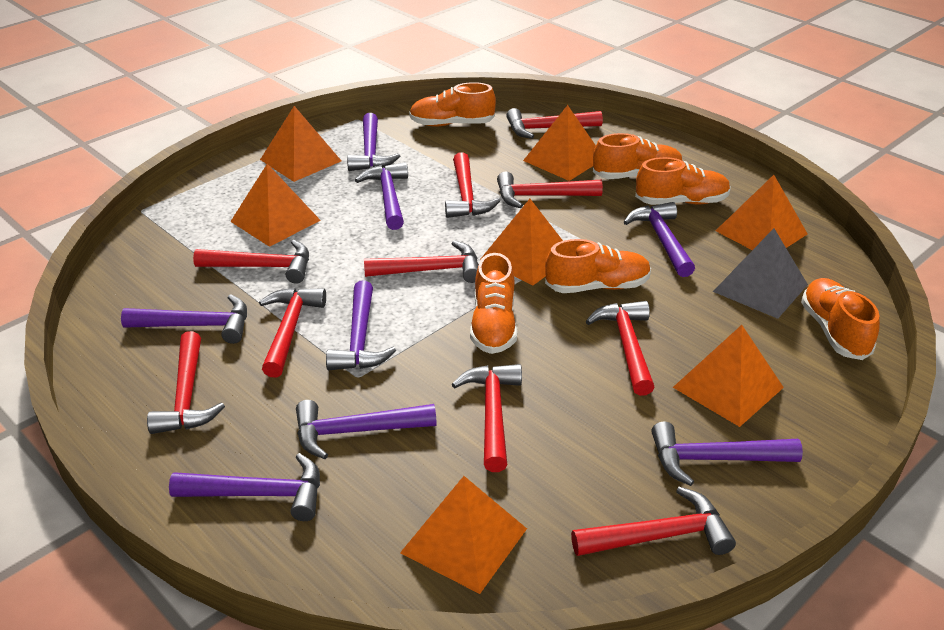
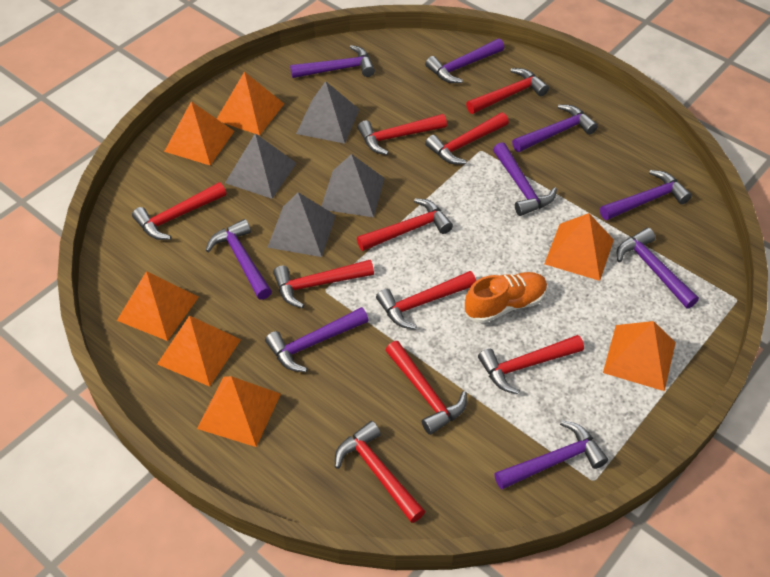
grey pyramid: [713,228,808,319] = 1 -> [225,133,296,199] [267,192,336,257] [296,81,360,144] [321,154,385,217] = 4
orange shoe: [409,82,496,126] [470,253,517,354] [545,239,651,293] [593,133,683,179] [635,157,731,205] [801,278,880,360] = 6 -> [465,272,548,323] = 1
purple hammer: [121,294,247,344] [169,453,320,521] [296,400,437,459] [326,281,396,370] [347,113,400,171] [355,162,408,230] [624,202,695,277] [651,422,803,486] = 8 -> [206,219,272,300] [265,307,369,372] [290,45,375,78] [425,38,504,83] [493,142,557,216] [494,420,608,490] [512,105,598,152] [600,170,692,220] [617,228,699,308] = 9

